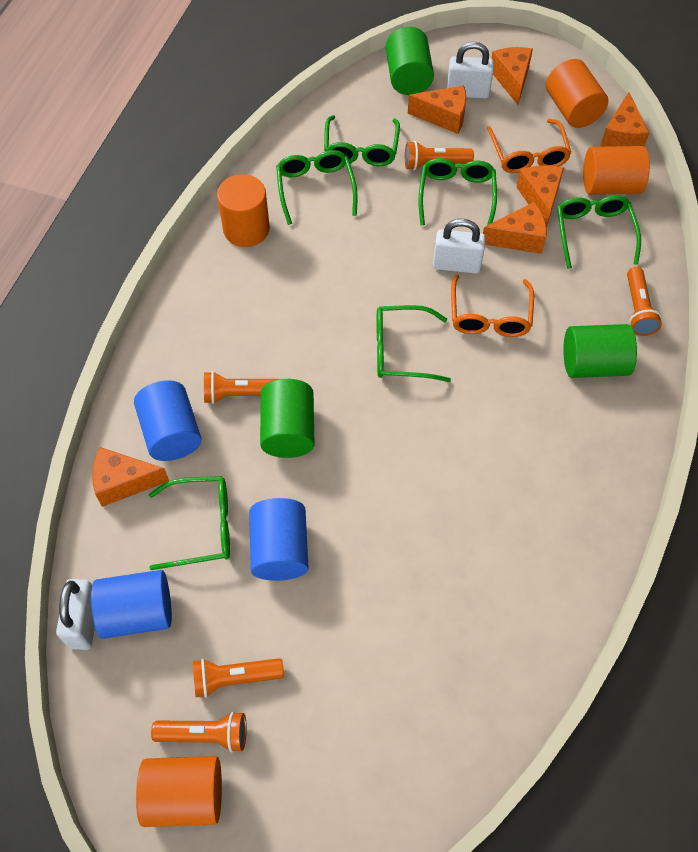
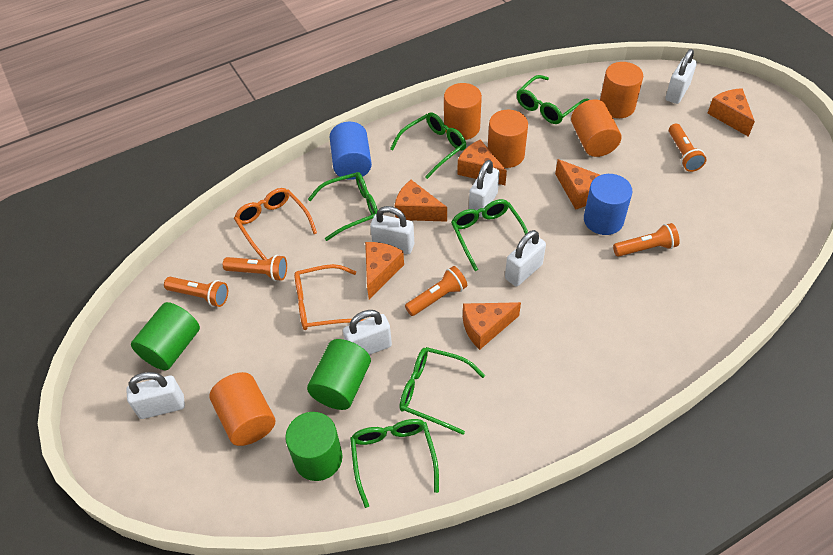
blue cylinder: [91,570,172,639] [134,380,202,461] [249,498,309,581] = 3 -> [330,122,372,180] [584,174,632,235] = 2
orange cylinder: [136,756,222,827] [217,174,270,247] [546,59,608,128] [583,146,650,195] = 4 -> [209,372,275,446] [444,83,482,140] [488,110,528,168] [571,99,622,157] [600,62,643,118] = 5
white padlock: [56,579,95,650] [433,219,486,274] [447,42,494,99] = 3 -> [126,372,185,419] [343,310,392,355] [370,206,414,254] [469,160,499,217] [505,230,546,287] [665,49,697,104] = 6

